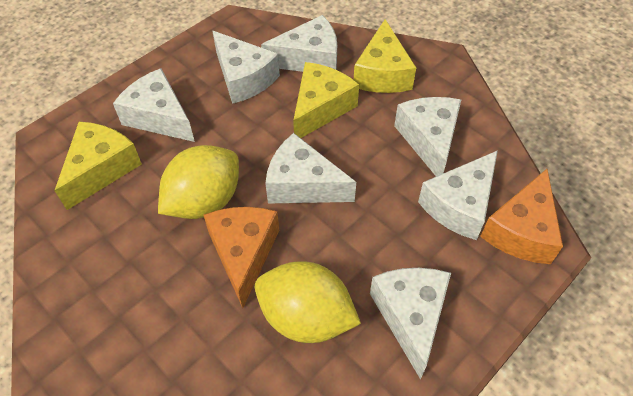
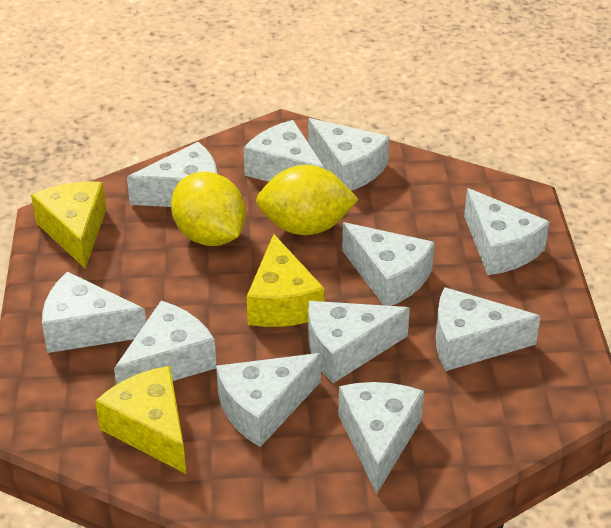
orange cheese: [203,207,279,308] [480,169,563,264] = 2 -> none = 0
white cheese: [113,68,195,142] [212,31,280,104] [261,15,337,72] [265,133,356,203] [370,268,451,380] [394,97,461,176] [418,150,498,240] = 7 -> [42,271,146,353] [114,301,216,385] [127,142,217,207] [216,353,321,447] [243,120,325,182] [308,118,390,191] [308,301,410,383] [338,382,424,494] [342,222,434,306] [436,287,541,371] [464,188,550,275] = 11

